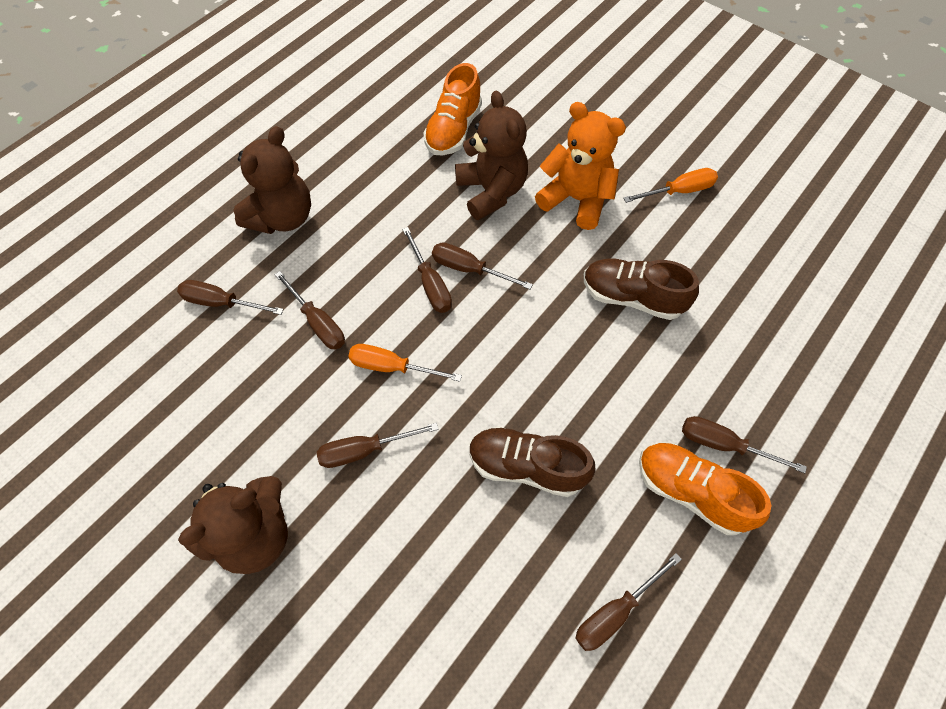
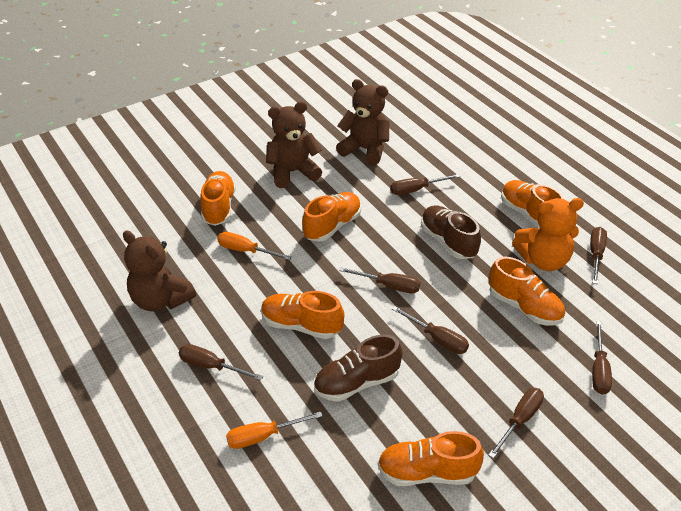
orange shoe: [423,63,482,155] [639,442,772,535] = 2 -> [200,171,236,226] [261,291,344,339] [302,192,361,242] [378,431,484,486] [489,256,565,326] [501,180,565,228] = 6

